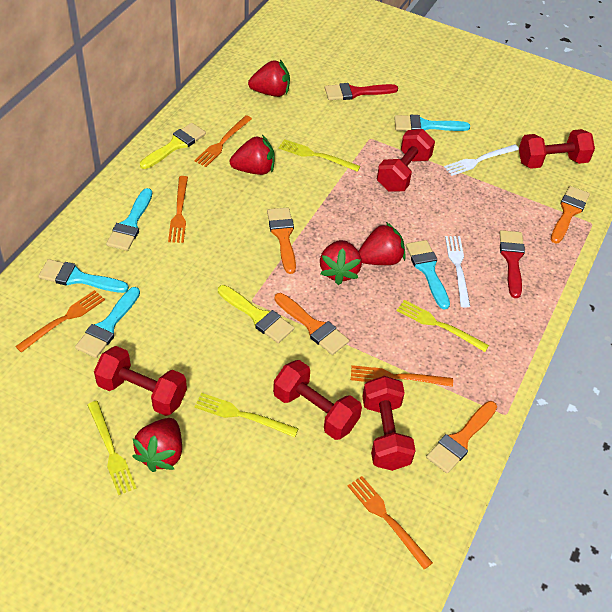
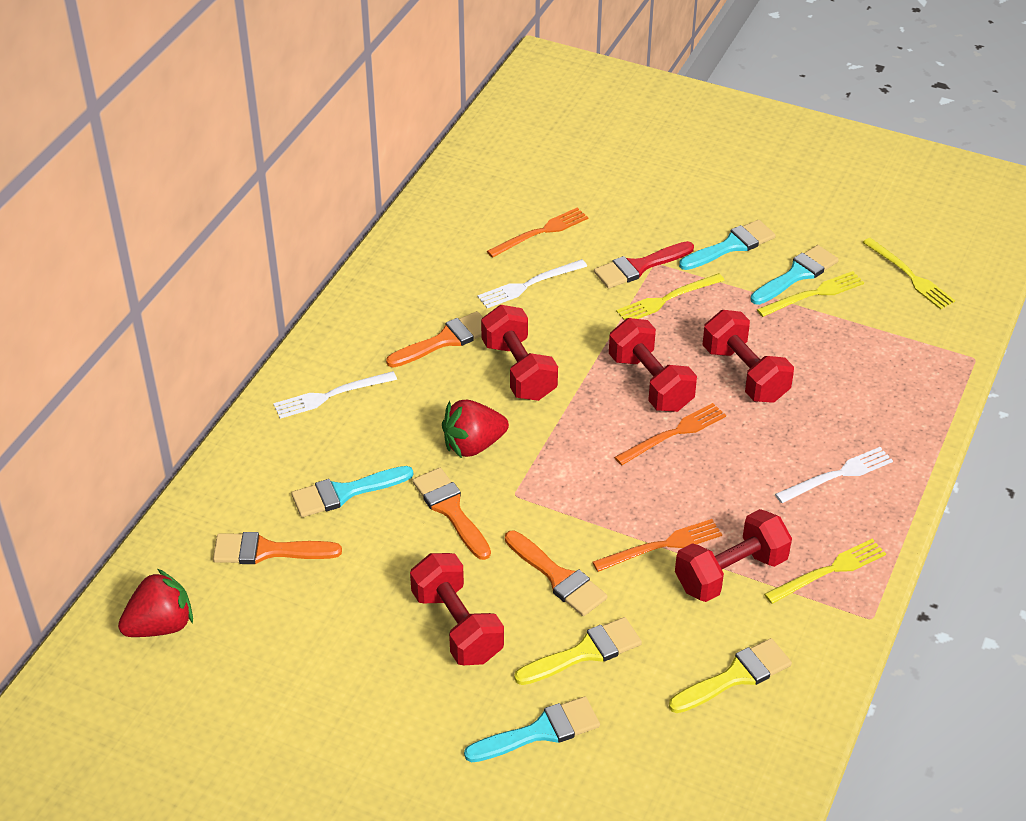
orange fork: [15,290,105,353] [168,176,188,243] [194,115,252,167] [348,476,433,569] [351,365,453,387] = 5 -> [487,208,588,258] [592,519,722,572] [614,403,726,465] = 3
red brush: [325,83,398,100] [499,230,525,298] = 2 -> [594,241,694,289] = 1
red strawberry: [132,418,182,472] [230,135,275,175] [248,60,290,97] [320,240,362,285] [359,222,406,265] = 5 -> [118,569,193,637] [442,400,509,458] = 2
turquoise brush: [38,259,129,293] [75,287,140,358] [106,188,152,251] [394,115,470,131] [406,240,450,309] = 5 -> [291,466,413,517] [464,697,600,762] [679,220,776,270] [751,245,839,305] = 4
white fork: [444,144,519,176] [445,236,470,307] = 2 -> [273,371,397,419] [478,259,587,308] [775,447,893,503] = 3

